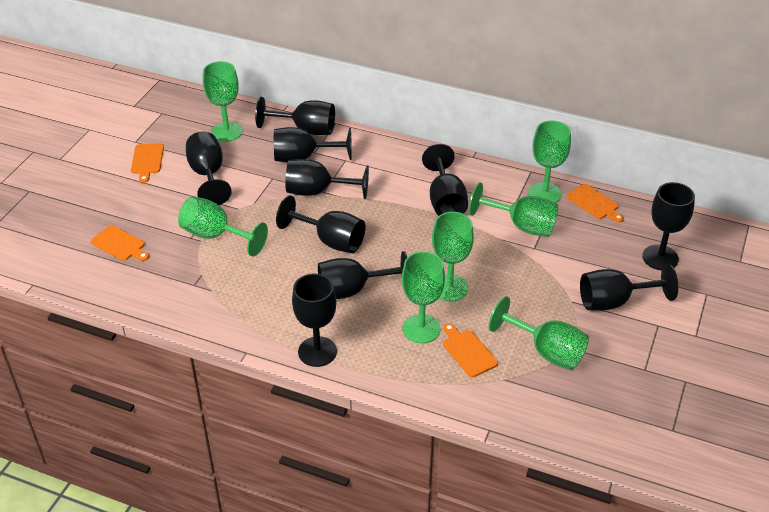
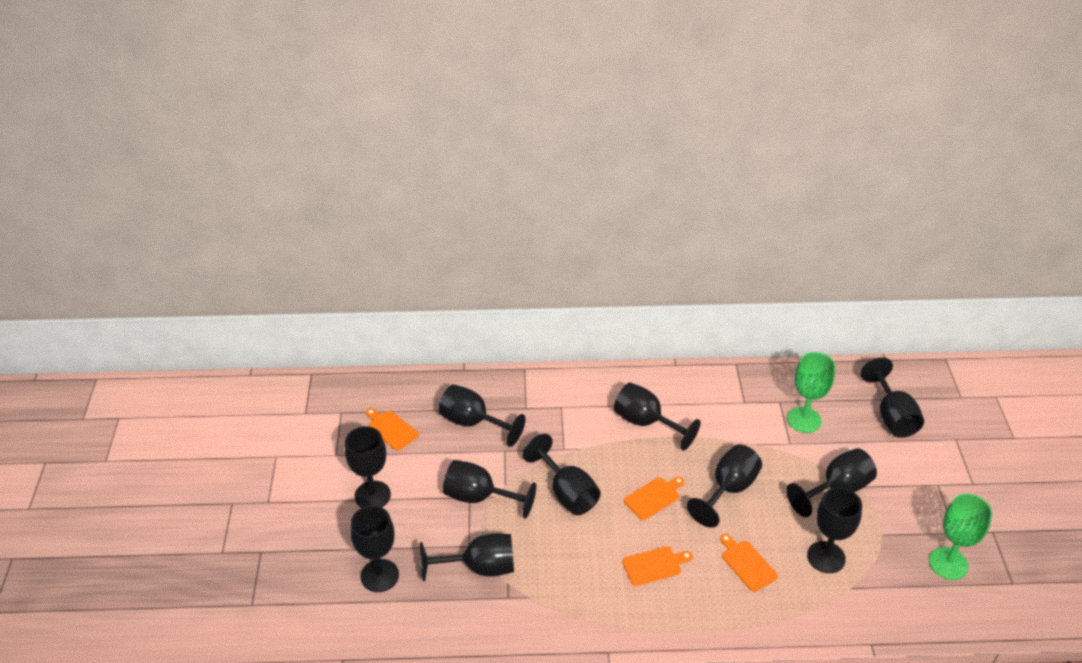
black goblet: [186,131,232,205] [255,97,335,135] [274,127,352,162] [276,195,365,253] [285,159,369,199] [292,274,337,367] [318,251,407,299] [422,144,468,216] [580,264,678,310] [642,182,695,270] = 10 -> [345,426,391,508] [350,506,399,592] [420,533,514,581] [439,384,526,447] [443,460,536,519] [523,434,601,515] [614,382,701,451] [687,444,762,528] [786,448,877,517] [807,487,862,573] [860,357,924,438] = 11
green goblet: [178,196,268,256] [203,61,243,142] [402,251,445,343] [432,212,474,301] [469,182,558,237] [489,296,589,370] [528,120,571,203] = 7 -> [787,352,835,433] [929,494,992,580] = 2

